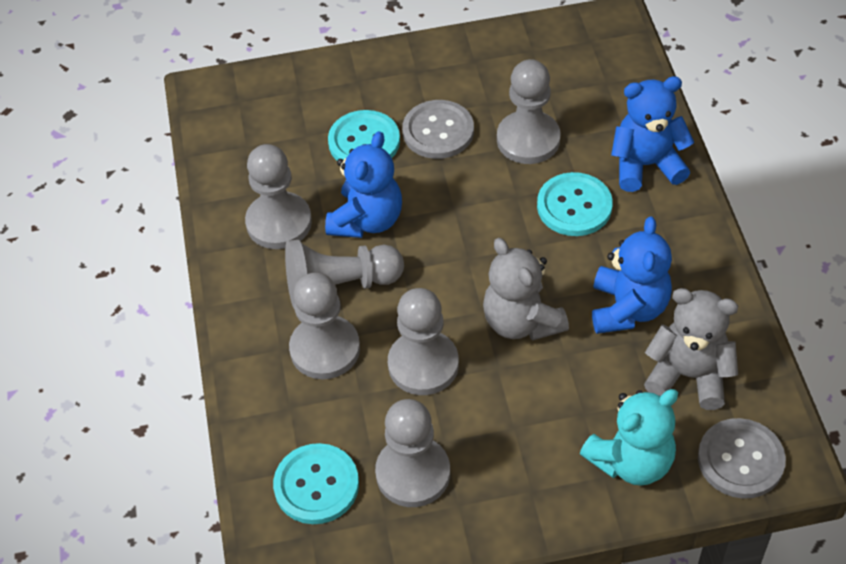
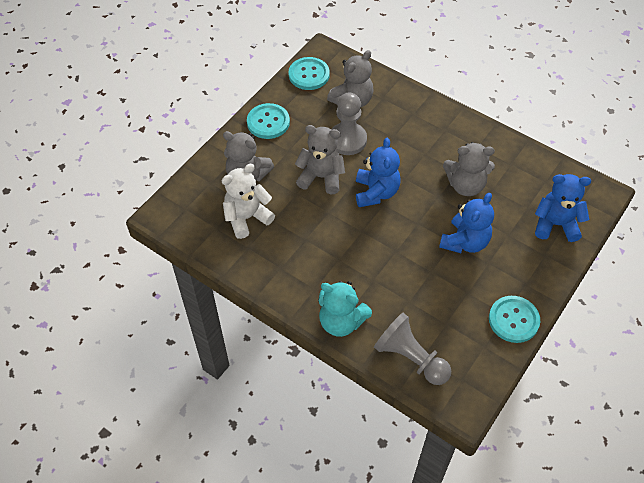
grey button: [402,100,474,159] [698,418,786,499] = 2 -> none = 0
grey pawn: [245,144,312,249] [285,240,404,309] [289,273,360,379] [375,399,450,507] [388,288,459,395] [497,59,561,164] = 6 -> [331,93,367,155] [374,313,451,385] = 2
grey teddy bear: [483,238,569,341] [644,288,738,410] = 2 -> [223,131,274,181] [295,125,345,194] [327,50,373,107] [443,142,495,196] = 4
white teddy bear: none = 0 -> [222,164,275,239] = 1

